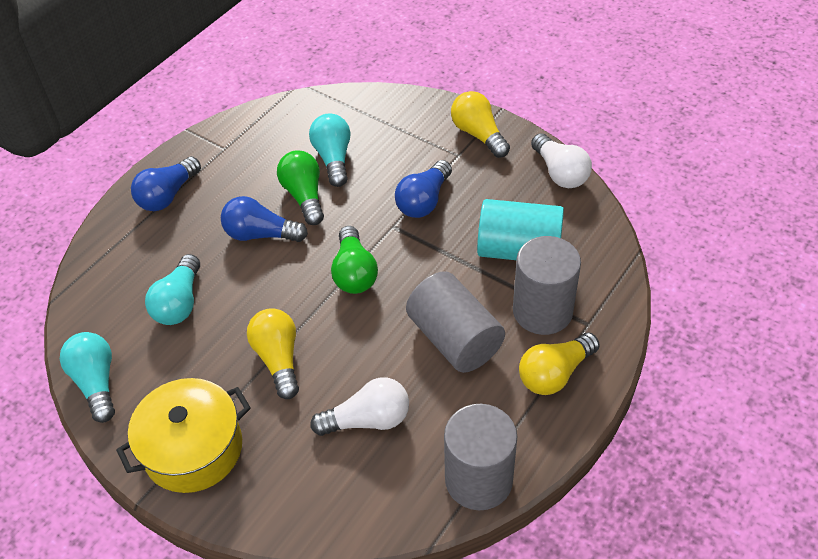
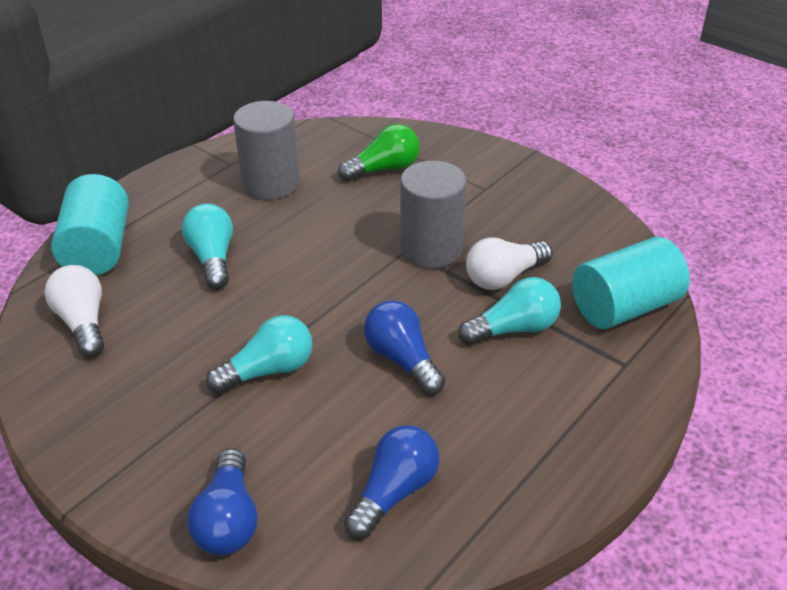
green light bulb: [277,151,324,225] [331,226,378,294] = 2 -> [338,124,420,181] = 1
grey cylinder: [406,271,505,373] [444,404,518,510] [513,236,581,335] = 3 -> [233,101,299,200] [400,161,467,268] = 2
turquoise cylinder: [477,199,564,260] = 1 -> [51,174,129,275] [572,237,690,329] = 2
yellow light bulb: [247,308,299,399] [451,91,510,158] [519,333,600,395] = 3 -> none = 0
yellow pot: [116,378,251,493] = 1 -> none = 0

